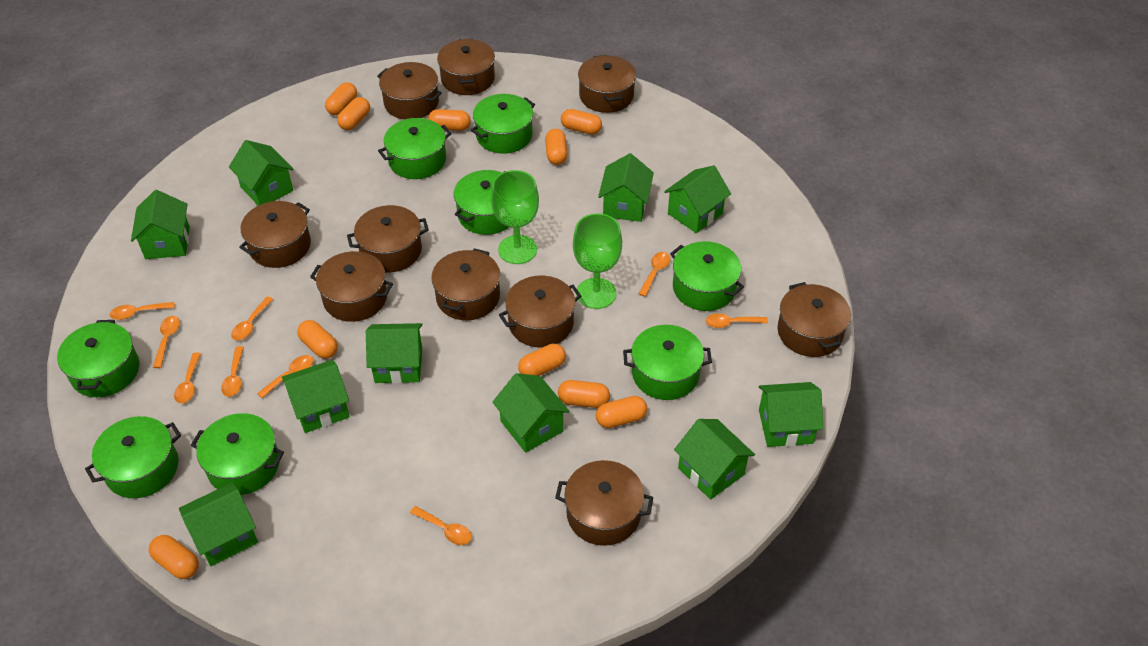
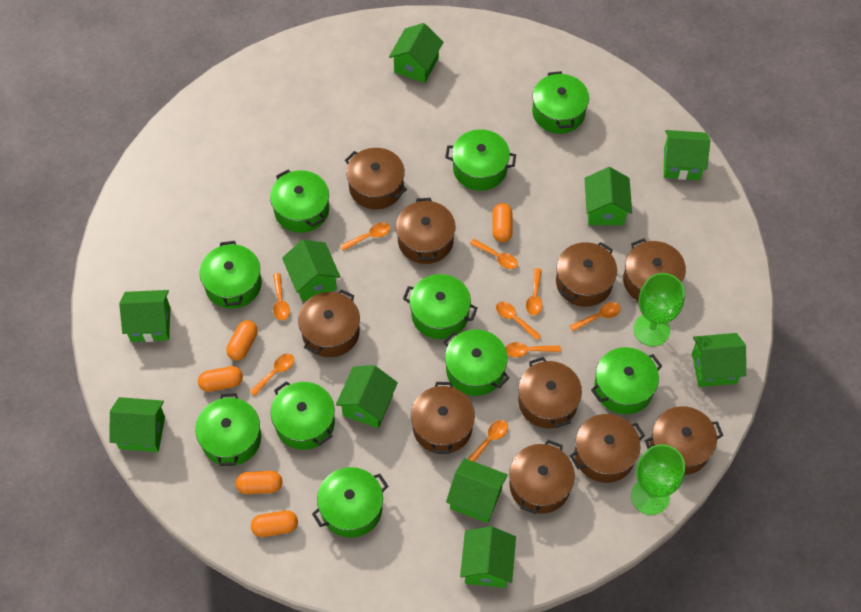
green pot: [57,320,139,397] [85,416,181,498] [191,413,284,495] [378,118,452,179] [454,170,509,235] [471,94,535,154] [623,325,712,400] [670,241,744,311] = 8 -> [195,393,261,466] [200,241,262,309] [270,170,329,233] [271,381,335,450] [312,467,388,538] [403,274,478,339] [443,329,509,396] [445,129,516,191] [532,71,589,134] [591,347,662,414] = 10
orange capsule: [149,535,199,579] [297,320,338,359] [325,82,357,115] [337,97,370,130] [428,109,471,131] [518,344,566,376] [545,129,567,165] [558,380,610,408] [561,109,602,135] [596,396,647,428] = 10 -> [198,366,243,392] [226,320,258,361] [236,471,283,494] [251,510,298,537] [492,203,513,242] = 5

